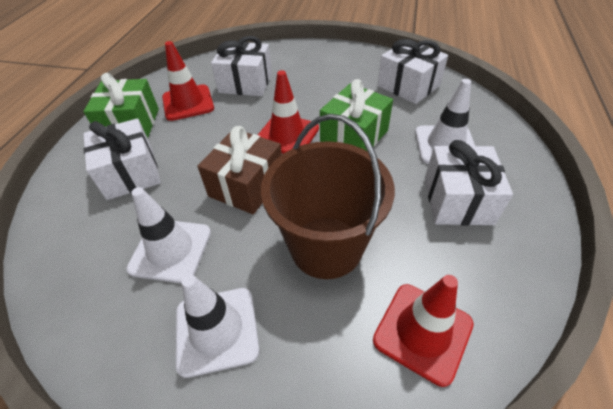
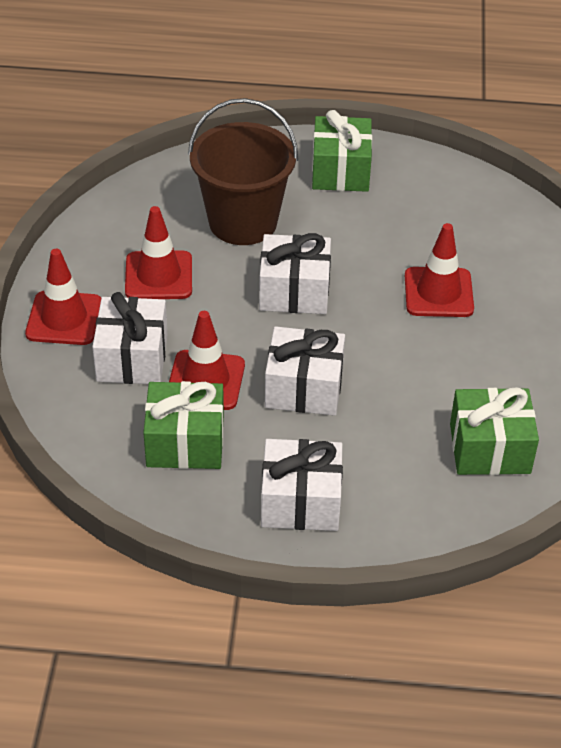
brown gift: [197,126,282,214] = 1 -> none = 0
green gift: [83,73,159,138] [320,79,393,151] = 2 -> [143,381,224,469] [312,110,372,192] [450,387,539,475] = 3
red traffic cone: [162,41,214,121] [258,70,319,154] [373,275,474,387] = 3 -> [25,249,101,345] [125,206,192,299] [169,311,245,410] [405,223,474,317] = 4
white traffic cone: [126,187,211,284] [176,274,259,378] [415,79,475,164] = 3 -> none = 0

